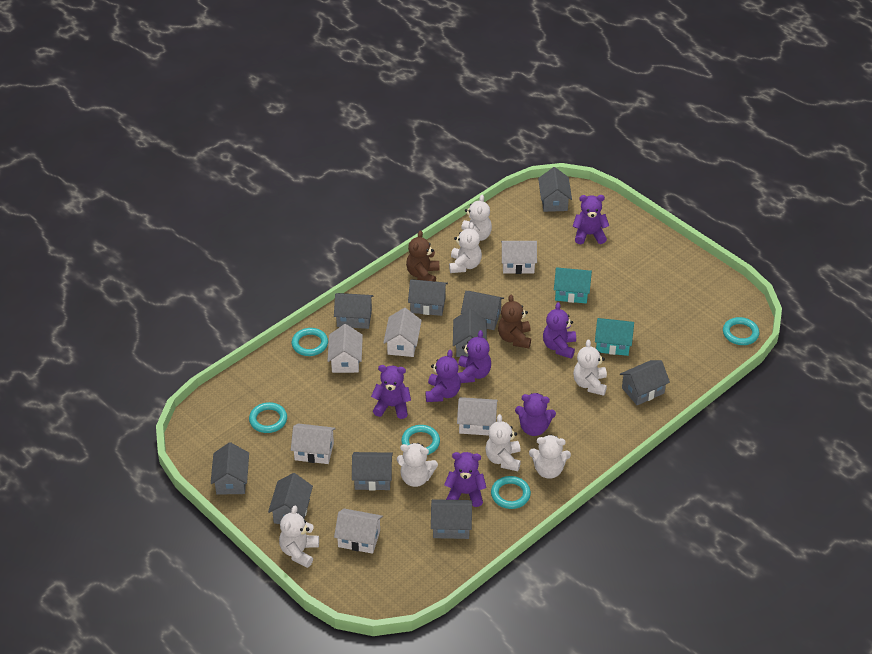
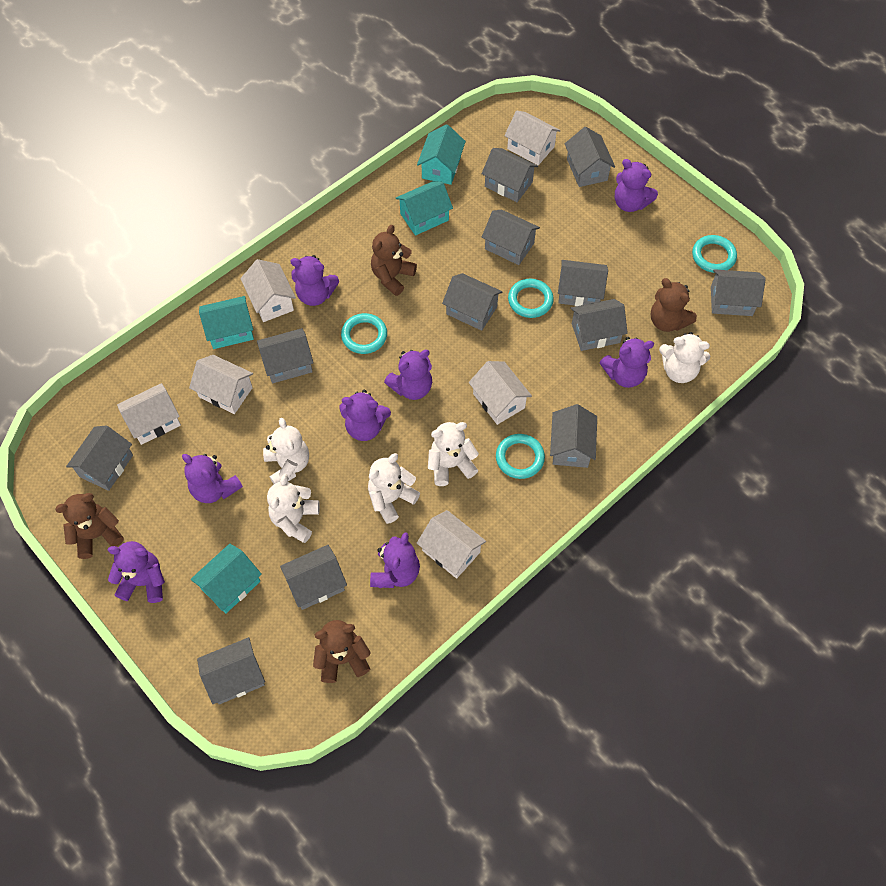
brown teddy bear: [406,231,439,282] [498,294,531,348] = 2 -> [55,493,124,559] [313,620,371,683] [371,225,417,296] [651,278,697,332] = 4
grey house: [211,442,249,495] [268,473,313,524] [334,293,374,329] [352,452,393,491] [408,279,448,316] [431,499,472,539] [453,309,487,357] [461,291,504,330] [538,167,572,212] [620,360,670,405] = 10 -> [66,425,133,491] [197,637,265,704] [257,328,314,384] [280,545,347,610] [442,273,502,331] [481,148,538,202] [482,209,540,265] [550,404,597,468] [558,260,608,306] [565,127,615,187] [571,299,628,351] [711,269,766,316] = 12
purple teddy bear: [371,365,411,419] [425,350,461,402] [444,452,487,507] [458,330,491,383] [515,393,556,436] [543,302,576,358] [573,195,609,244] = 7 -> [108,541,165,603] [182,454,243,503] [290,255,339,306] [339,390,391,441] [370,532,420,588] [384,350,432,400] [599,337,654,388] [615,159,658,212] = 8
turquoise house: [554,268,592,303] [595,318,634,356] = 2 -> [190,544,262,614] [199,296,254,349] [396,181,453,236] [417,124,466,185] = 4
turquoise ring: [249,402,287,433] [292,328,328,356] [401,425,440,455] [491,476,531,509] [723,317,759,345] = 5 -> [341,313,387,354] [496,434,545,479] [508,279,554,318] [692,235,737,273] = 4
white teddy bear: [279,505,319,568] [397,443,438,487] [449,222,482,273] [461,195,492,241] [485,414,521,471] [529,435,571,479] [573,340,607,396] = 7 -> [263,418,309,484] [267,474,320,543] [368,453,420,524] [428,422,479,486] [659,332,710,383] = 5

